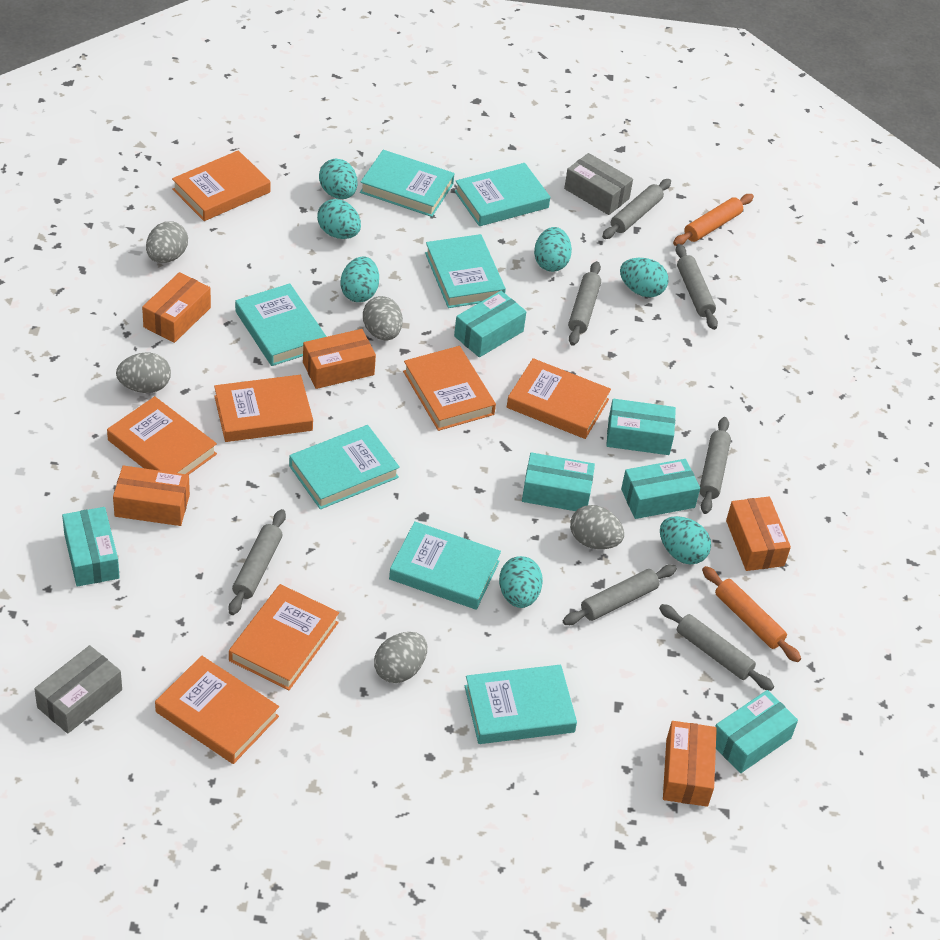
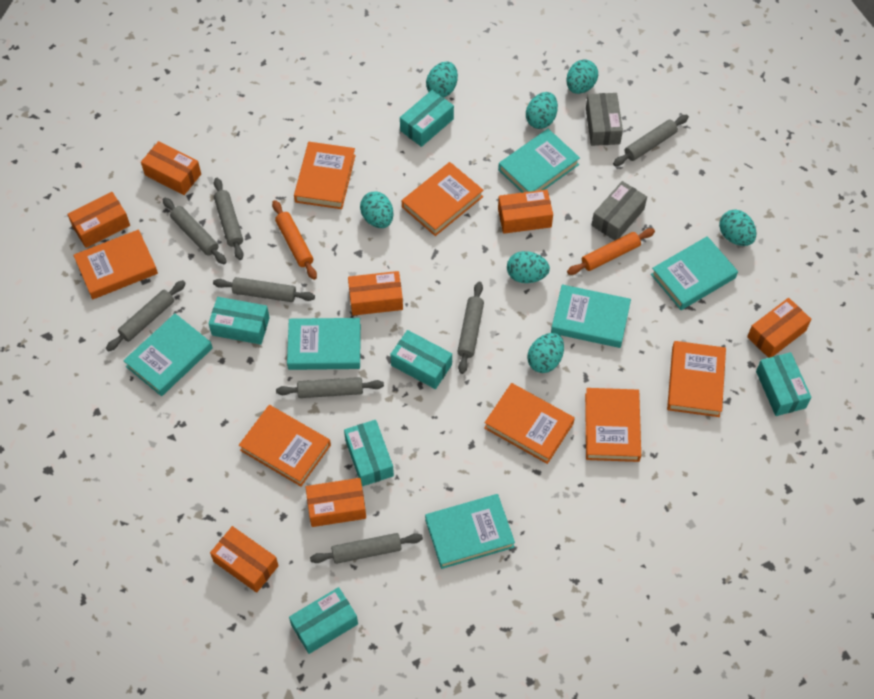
grey egg: [116,353,171,393] [146,221,188,263] [363,296,403,341] [374,632,427,683] [570,505,624,549] = 5 -> none = 0
grey rolling pin: [229,509,286,615] [563,565,677,625] [568,261,601,346] [602,179,671,239] [659,604,774,691] [676,244,718,330] [700,417,731,514] = 7 -> [106,280,186,351] [163,198,227,264] [213,277,315,302] [214,178,244,260] [276,377,384,398] [310,533,423,564] [457,282,484,374] [613,115,689,166] = 8
orange box: [113,465,190,526] [142,272,211,343] [303,329,376,389] [663,721,717,807] [726,497,791,571] = 5 -> [67,192,130,248] [141,141,201,195] [210,526,279,593] [306,478,366,527] [348,271,403,316] [498,190,553,234] [747,298,812,358] = 7
turquoise book: [235,283,327,366] [289,425,400,509] [360,150,455,217] [389,522,501,610] [425,234,506,308] [455,163,550,226] [465,665,577,744] = 7 -> [123,313,212,396] [287,318,361,370] [425,494,515,569] [498,129,580,193] [551,284,631,348] [651,236,738,310] = 6

